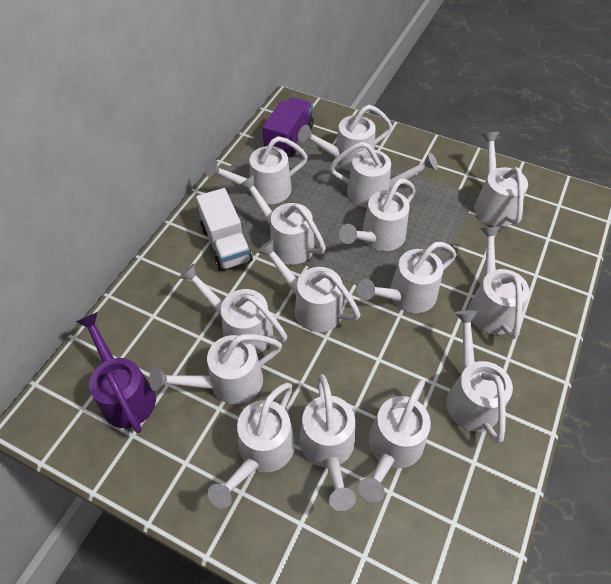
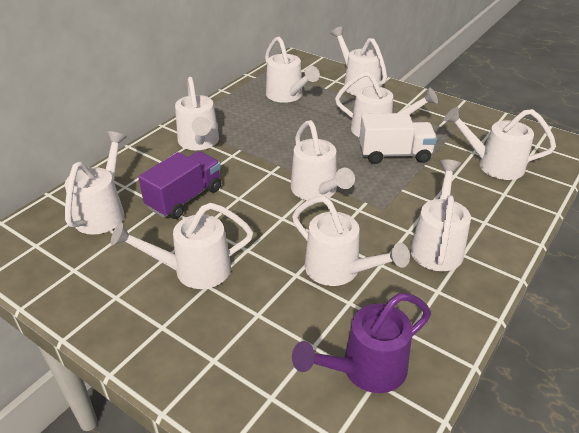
white watering can: [149,334,282,404] [179,264,287,354] [205,136,308,204] [208,383,295,509] [239,175,326,265] [257,239,361,332] [298,105,392,171] [299,374,356,511] [330,142,438,208] [339,179,415,251] [357,242,456,313] [358,379,431,503] [446,310,513,443] [468,227,529,339] [474,132,528,227] = 15 -> [65,131,127,235] [111,203,253,289] [175,77,219,150] [265,37,320,103] [291,120,355,200] [292,196,410,286] [330,26,387,96] [335,71,438,138] [410,160,471,271] [444,107,556,180] = 10

